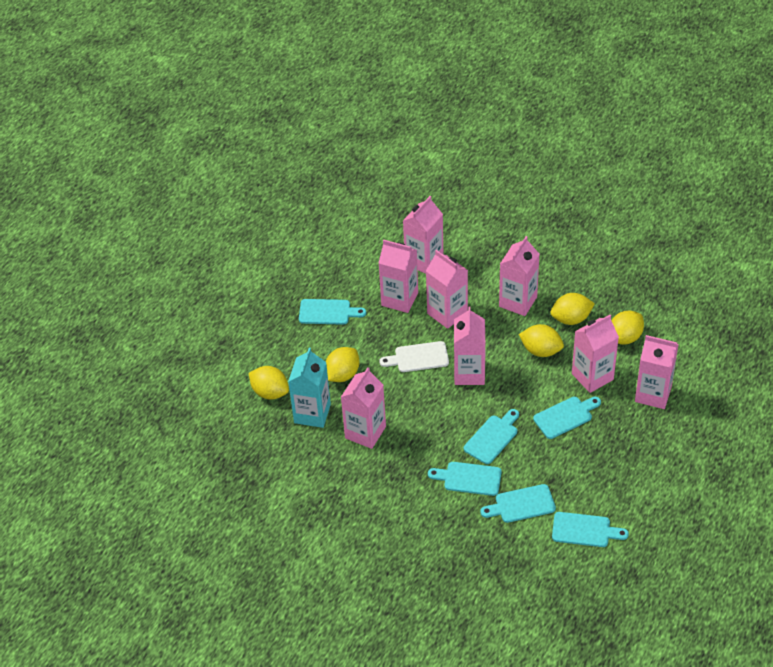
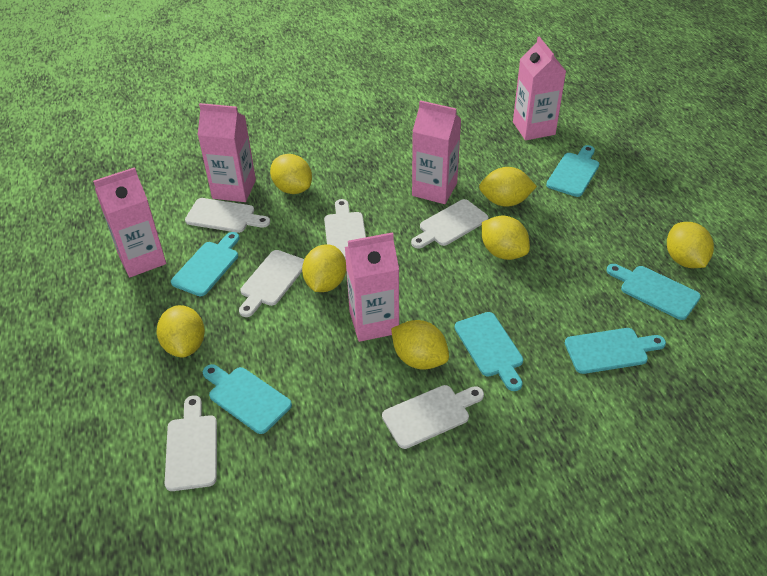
pink carton: [341,367,386,449] [379,240,418,313] [403,196,443,274] [426,250,468,329] [454,307,485,385] [499,236,539,316] [572,315,619,393] [635,335,679,409] = 8 -> [93,167,166,277] [198,103,256,202] [345,232,399,342] [412,100,461,204] [513,36,566,140] = 5
turquoise carton: [288,348,331,428] = 1 -> none = 0
white cutting board: [379,341,449,372] = 1 -> [165,395,217,491] [185,198,270,233] [239,250,304,317] [324,199,366,259] [382,385,484,449] [411,199,488,249] = 6
yellow lemon: [249,366,289,400] [326,347,359,382] [519,324,564,357] [550,293,595,325] [611,311,644,345] = 5 -> [157,305,205,358] [270,154,312,194] [302,244,346,292] [391,320,449,370] [479,167,537,207] [482,215,530,260] [667,222,714,268] = 7

